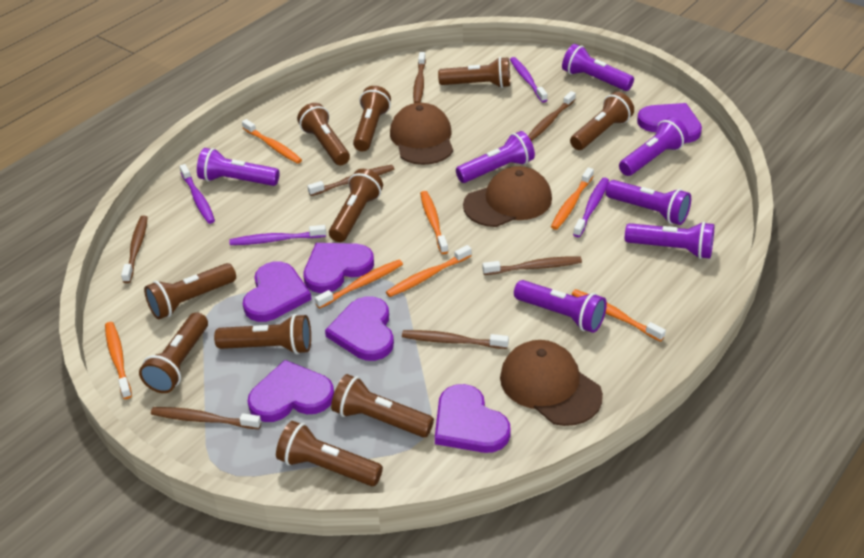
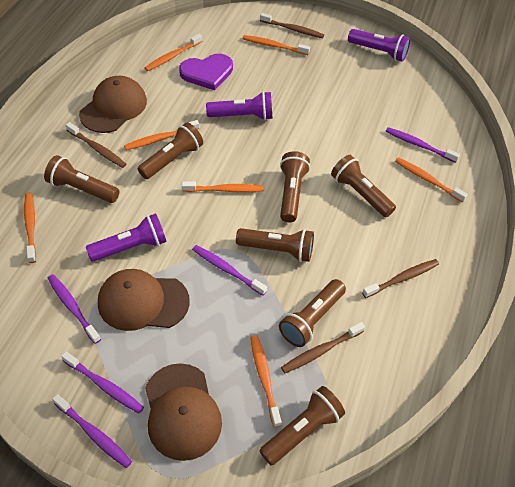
brown flashlight: [139,312,208,393] [144,263,236,319] [214,314,311,354] [276,421,383,486] [297,103,350,165] [329,169,383,242] [331,374,434,438] [353,86,391,151] [438,57,510,88] [570,92,634,150] = 10 -> [44,155,119,203] [138,122,203,179] [236,228,314,262] [259,386,345,465] [279,279,346,347] [280,151,310,222] [331,155,396,217] = 7
brown toothbrush: [121,216,148,283] [151,407,261,429] [307,165,394,196] [402,330,509,349] [413,52,426,103] [482,256,582,275] [528,91,576,141] = 7 -> [66,122,126,168] [260,13,324,38] [281,322,365,373] [362,259,439,298] = 4
purple flashlight: [197,148,280,186] [456,131,535,183] [514,280,607,333] [562,44,634,91] [606,180,691,225] [619,117,688,176] [625,222,714,259] = 7 -> [86,213,166,262] [206,91,273,120] [348,29,410,62] = 3
purple heart: [243,261,312,322] [248,360,334,422] [303,243,374,293] [325,296,394,361] [435,384,511,453] [637,103,702,143] = 6 -> [179,54,233,90] = 1
purple toothbrush: [179,164,215,224] [229,225,326,245] [510,57,547,103] [573,177,609,237] = 4 -> [48,274,101,344] [52,394,132,468] [61,351,144,413] [192,245,267,295] [386,127,460,163] = 5

